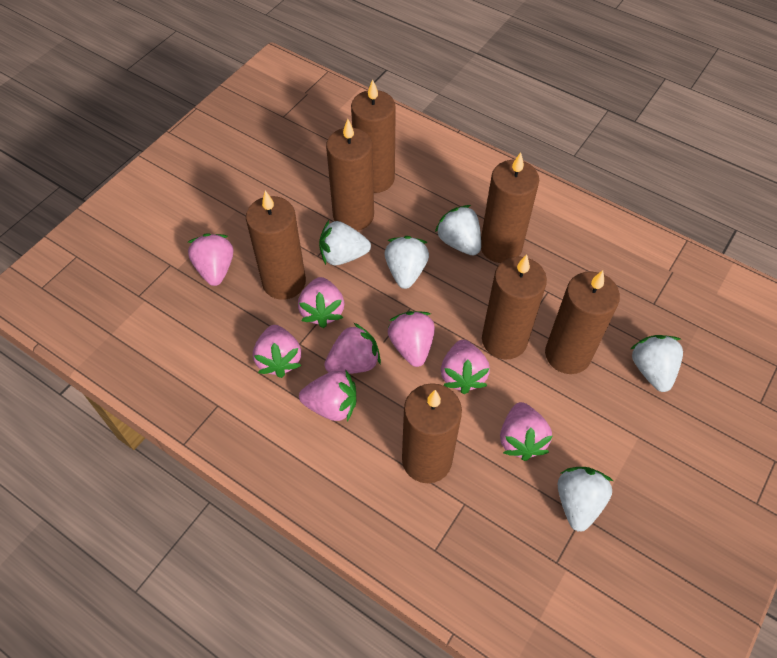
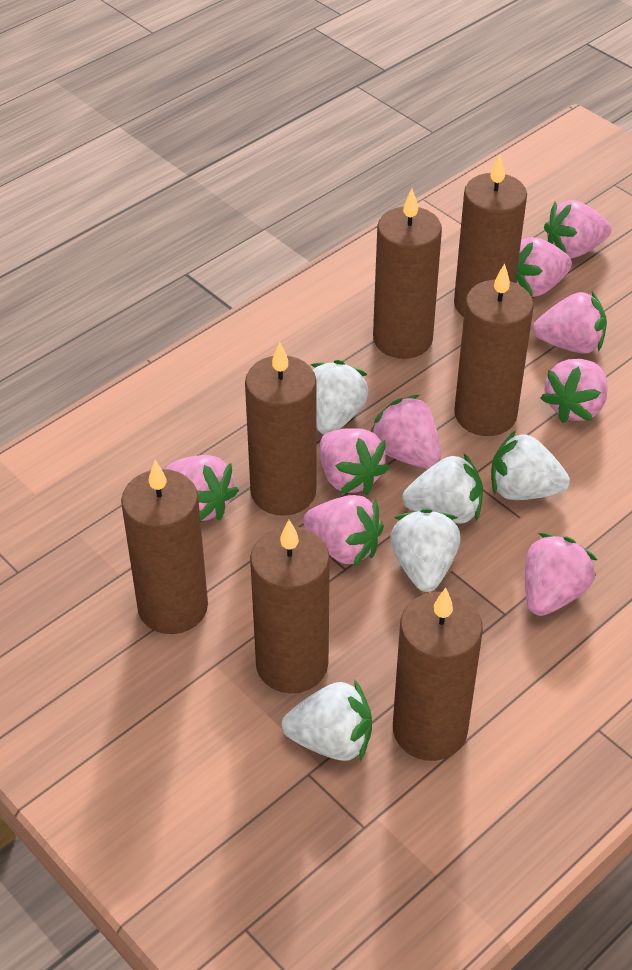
pink strawberry: [188,233,233,286] [253,325,302,378] [298,277,344,328] [299,370,356,421] [324,323,381,374] [388,311,435,367] [441,340,490,394] [500,402,553,461] = 8 -> [166,455,239,521] [303,495,384,567] [320,428,390,495] [370,395,441,469] [515,237,572,297] [525,533,597,616] [533,292,607,354] [541,359,608,423] [544,200,611,258] = 9

